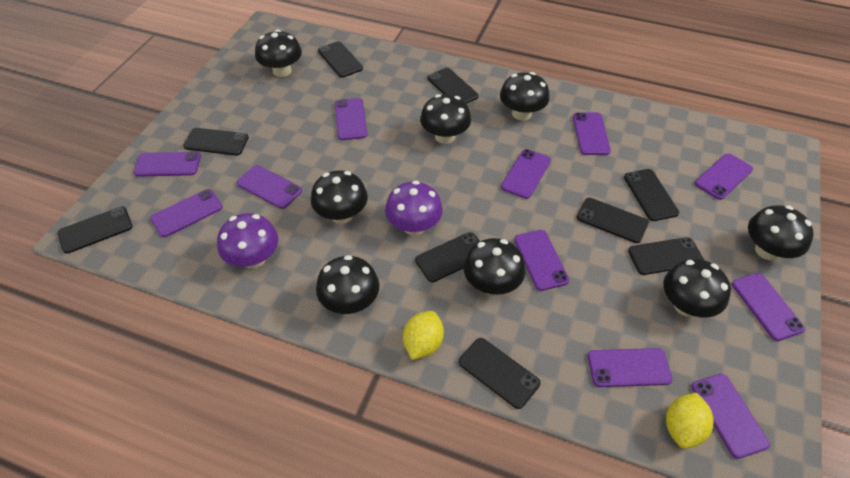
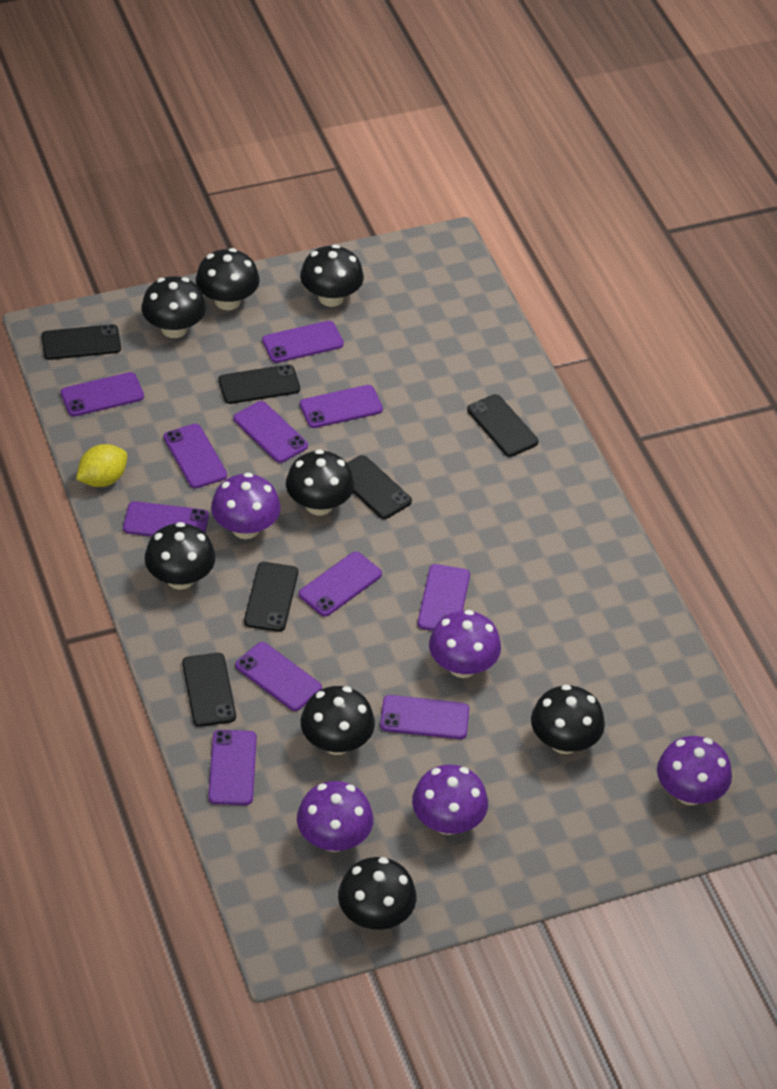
black phone: [58,206,132,254] [183,128,249,156] [318,41,363,78] [415,232,480,282] [428,68,479,104] [459,338,541,409] [577,198,649,243] [624,169,679,221] [628,237,704,275] = 9 -> [41,324,121,360] [182,653,236,727] [218,364,300,404] [244,562,298,632] [347,455,412,519] [467,394,539,457] = 6
purple mushroom: [217,213,278,269] [385,181,443,235] = 2 -> [211,473,281,539] [297,781,373,852] [412,765,488,835] [429,610,501,678] [657,736,732,805] = 5
yellow lemon: [403,311,444,360] [666,393,714,449] = 2 -> [76,444,127,487] = 1

